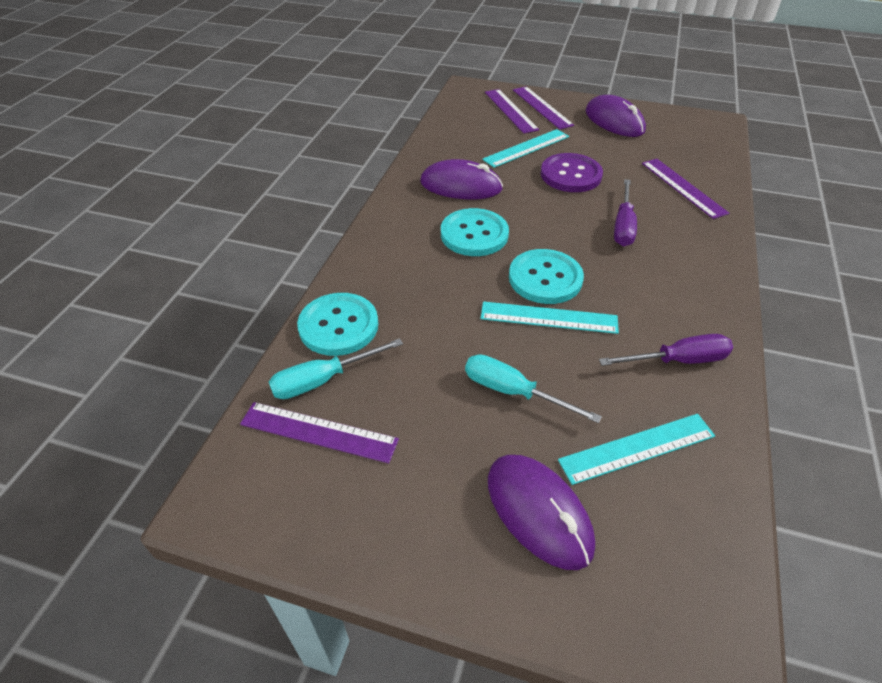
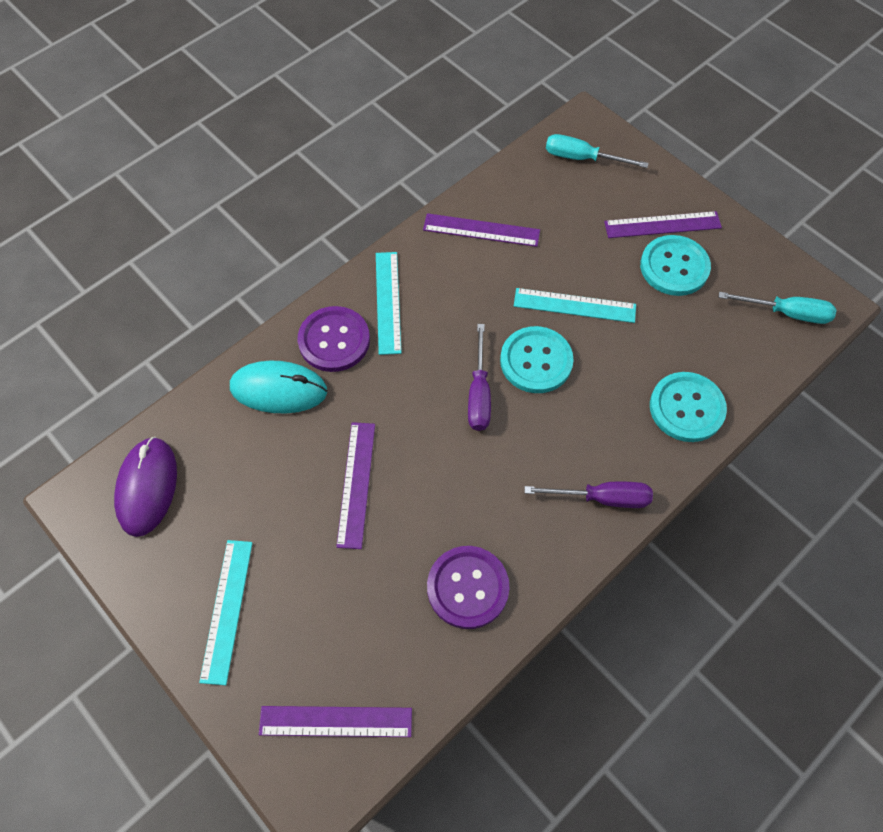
purple button: [541,153,603,192] = 1 -> [298,306,370,372] [427,546,509,629] = 2
purple mouse: [420,159,503,199] [488,455,595,570] [586,95,646,137] = 3 -> [114,437,177,537] = 1
turquoise mouse: none = 0 -> [230,361,327,413] = 1

